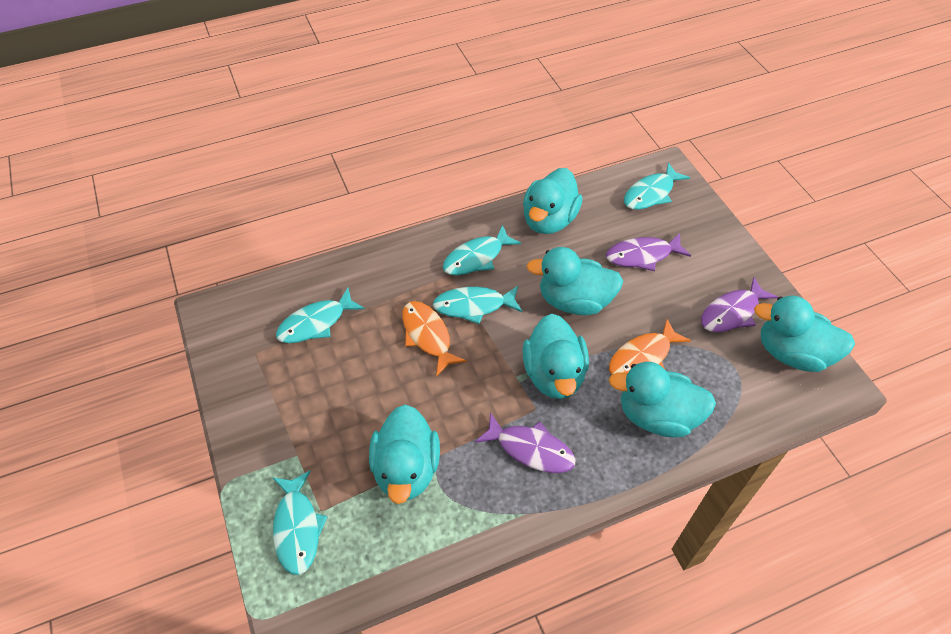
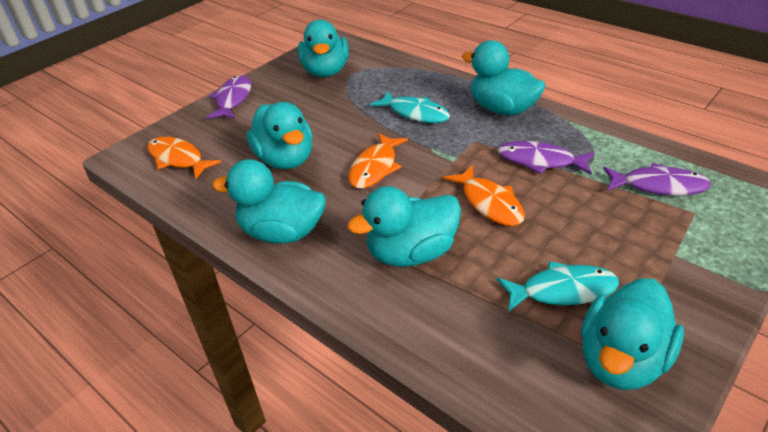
orange fish: [402,301,467,376] [609,319,691,375] = 2 -> [147,136,221,179] [348,133,408,189] [444,165,525,226] = 3
turquoise fish: [273,470,328,575] [276,288,365,343] [433,286,523,324] [443,225,521,275] [624,162,690,210] = 5 -> [370,91,450,123] [497,261,619,312] = 2

